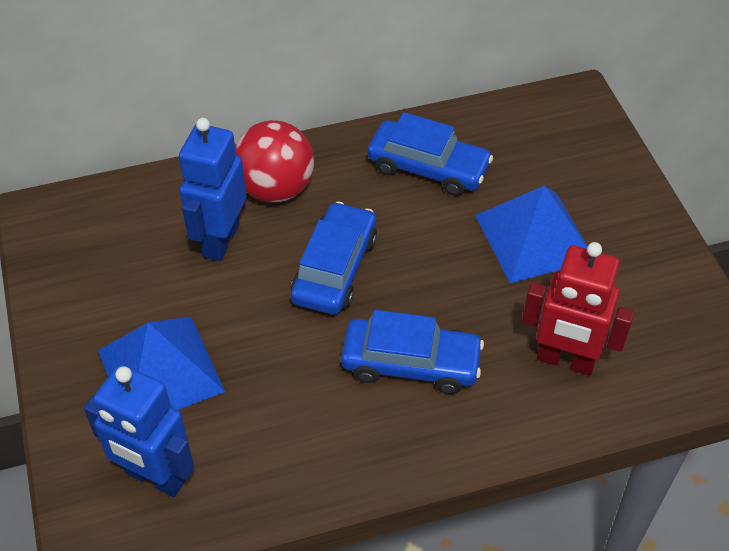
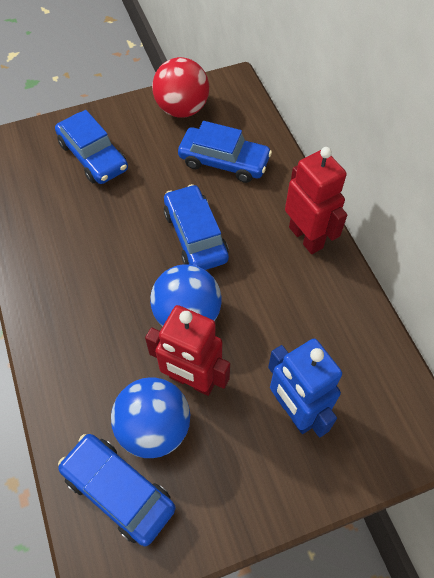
blue ball: none = 0 -> [111,377,190,458] [150,264,222,327] = 2
blue car: [291,202,377,314] [341,310,484,394] [367,112,493,196] = 3 -> [55,110,128,184] [58,434,176,546] [164,184,229,270] [178,121,272,183] = 4
blue pyramid: [98,317,225,410] [475,186,588,283] = 2 -> none = 0
blue robot: [84,364,194,497] [179,118,246,261] = 2 -> [268,339,342,437] = 1
red robot: [522,242,634,376] = 1 -> [145,305,230,396] [285,147,347,254] = 2

